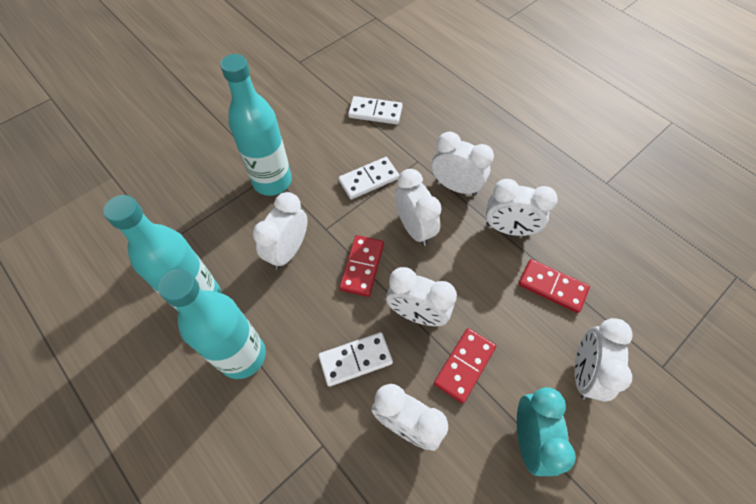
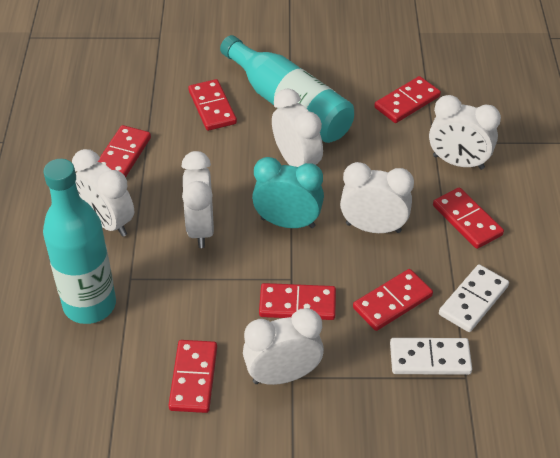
red domino: [339,235,384,297] [434,328,496,403] [519,259,590,313] = 3 -> [98,125,151,177] [168,340,217,413] [188,79,237,131] [259,283,336,320] [353,269,433,331] [374,76,441,123] [433,187,504,249] = 7
turquoise bottle: [103,195,221,311] [158,269,266,379] [220,54,292,196] = 3 -> [43,159,116,324] [220,35,354,143] = 2
white clock: [253,192,308,270] [371,384,448,451] [386,267,457,326] [395,169,442,246] [432,132,494,196] [486,179,558,236] [575,318,633,402] = 7 -> [72,149,134,237] [181,151,214,248] [243,308,324,385] [272,89,323,167] [340,162,414,233] [429,95,501,170] = 6
white domino: [318,332,393,387] [339,157,399,199] [348,96,402,124] = 3 -> [390,338,472,375] [439,264,509,332] = 2

